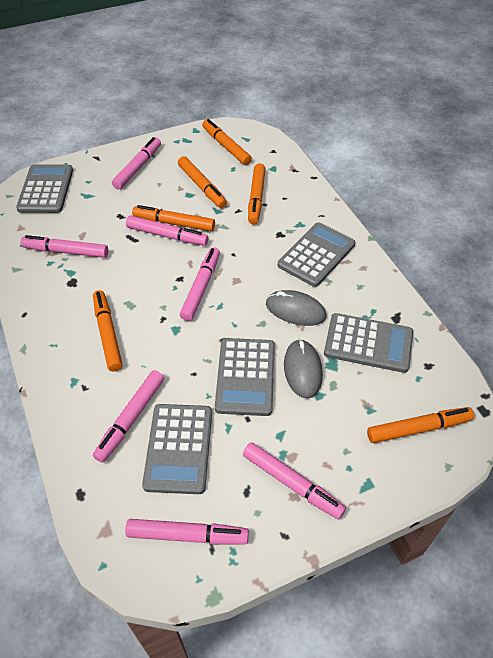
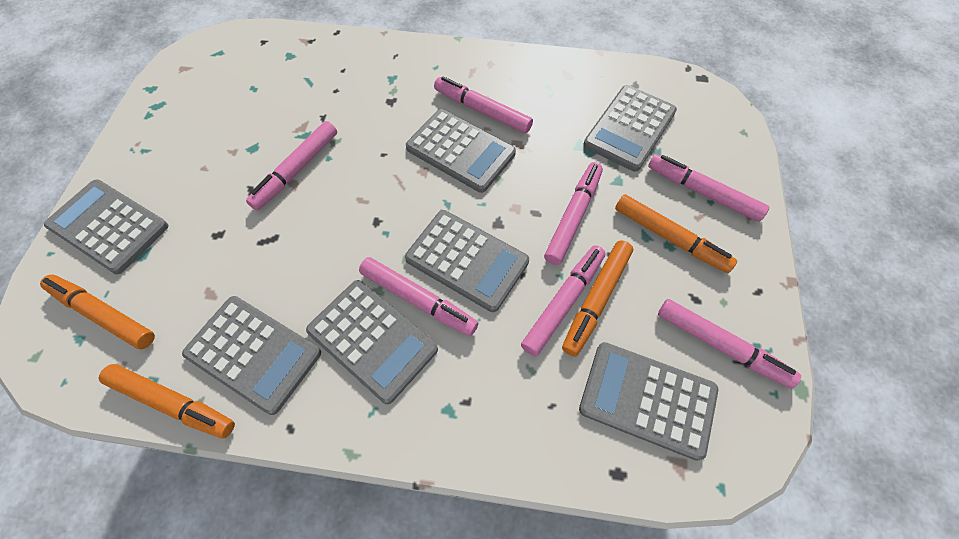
grey calculator: [16,164,73,213] [142,404,212,494] [215,338,275,416] [278,222,355,287] [324,313,413,373] = 5 -> [44,180,168,274] [182,296,321,415] [306,280,438,404] [405,210,529,312] [406,109,516,193] [579,342,718,461] [583,85,677,172] = 7
grey mouse: [266,290,327,326] [284,339,323,398] = 2 -> none = 0
orange marker: [93,290,123,372] [132,205,215,231] [178,156,227,208] [202,119,252,165] [248,163,265,224] [367,407,474,443] = 6 -> [40,275,155,349] [99,364,235,438] [562,240,633,357] [615,194,737,273] = 4

